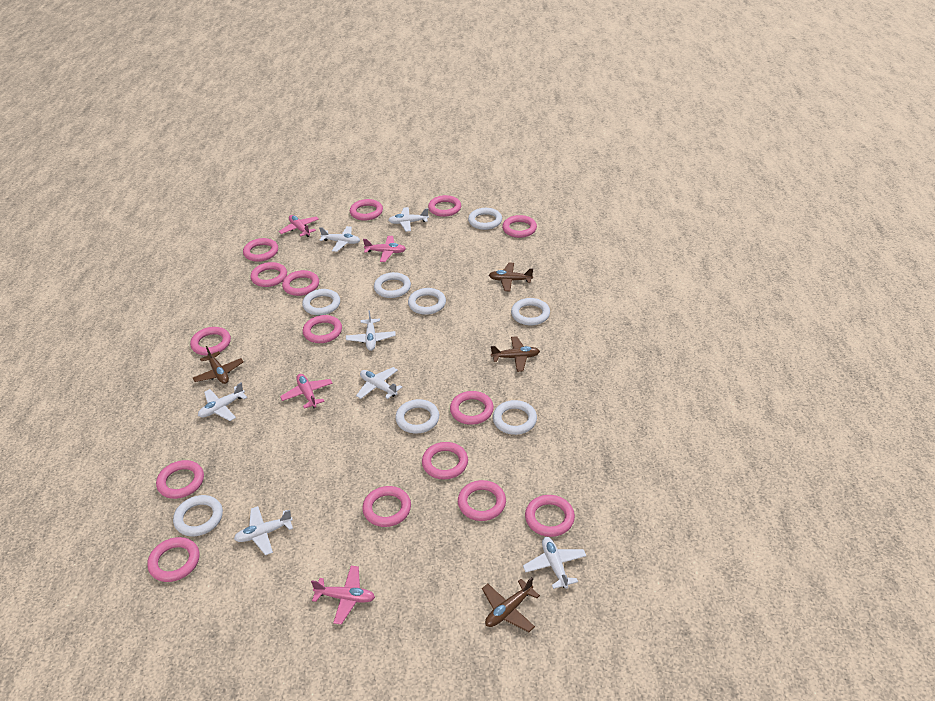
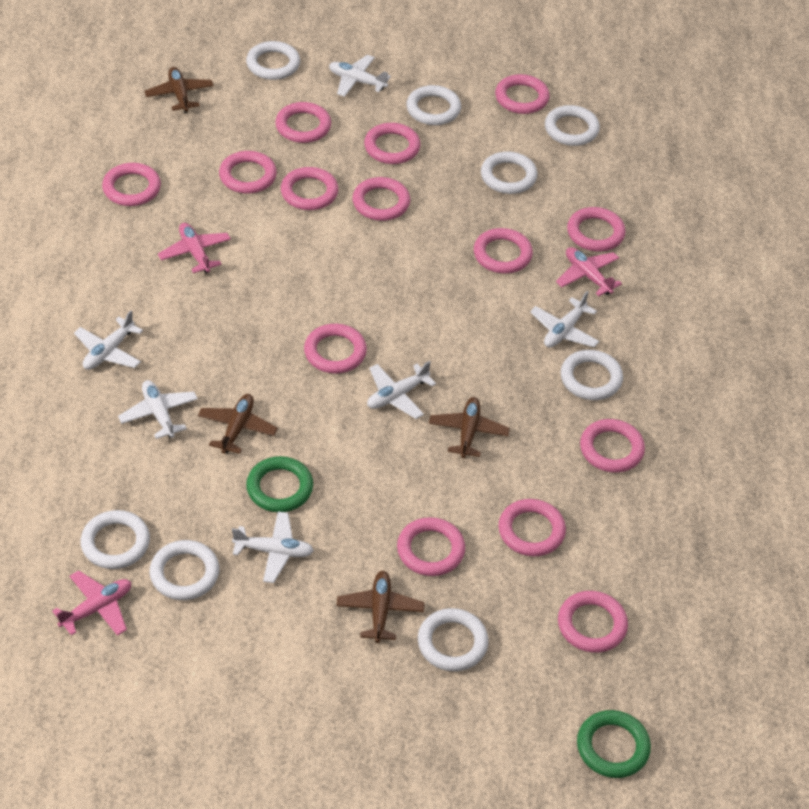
green ring: none = 0 -> [246,456,313,512] [577,710,651,778] = 2
pink plane: [279,215,319,237] [280,374,333,409] [311,566,375,625] [363,236,406,262] = 4 -> [52,570,131,636] [158,223,231,273] [556,247,622,296] = 3
pink ring: [147,537,199,582] [156,460,204,499] [190,327,231,356] [243,238,278,262] [250,262,287,287] [282,270,319,296] [303,315,342,343] [350,199,383,221] [362,486,411,527] [422,442,468,479] [428,195,461,217] [450,391,494,425] [458,480,506,521] [502,215,537,238] [525,495,575,537] = 15 -> [102,163,161,206] [219,151,277,194] [275,102,331,143] [281,167,338,210] [304,324,367,374] [352,177,410,221] [364,123,420,164] [397,517,465,576] [474,228,533,274] [495,74,550,114] [498,499,566,556] [558,591,628,653] [567,207,626,251] [580,419,645,473] = 14
white plane: [198,382,247,421] [234,506,293,555] [319,226,360,252] [346,310,396,351] [356,367,402,399] [388,207,429,232] [523,537,586,589] = 7 -> [74,310,143,370] [118,380,198,439] [232,511,314,583] [329,55,391,97] [367,361,436,419] [530,291,599,348] = 6

